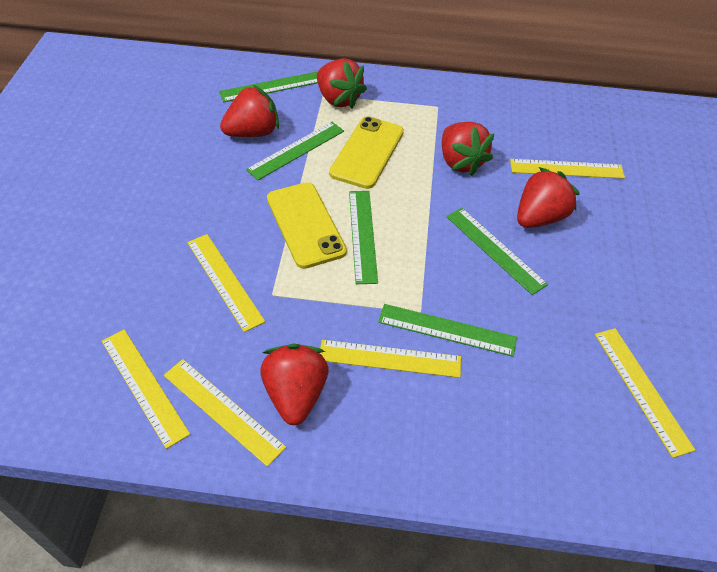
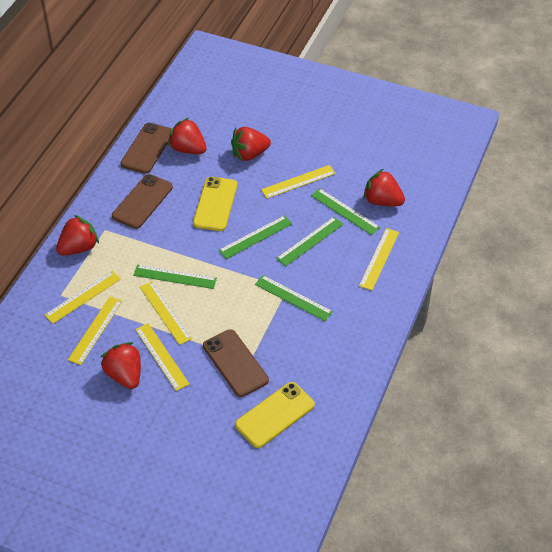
brown phone: none = 0 -> [112,174,173,229] [121,123,172,174] [203,329,269,397] = 3

